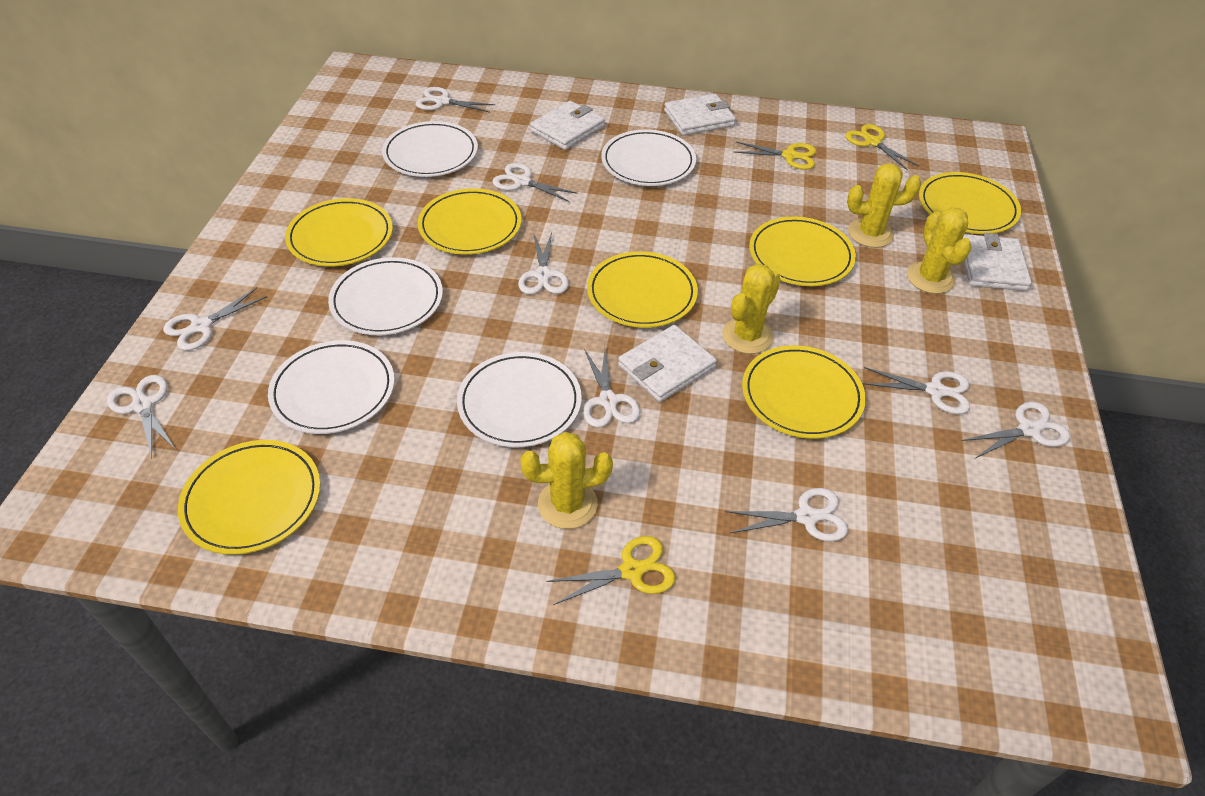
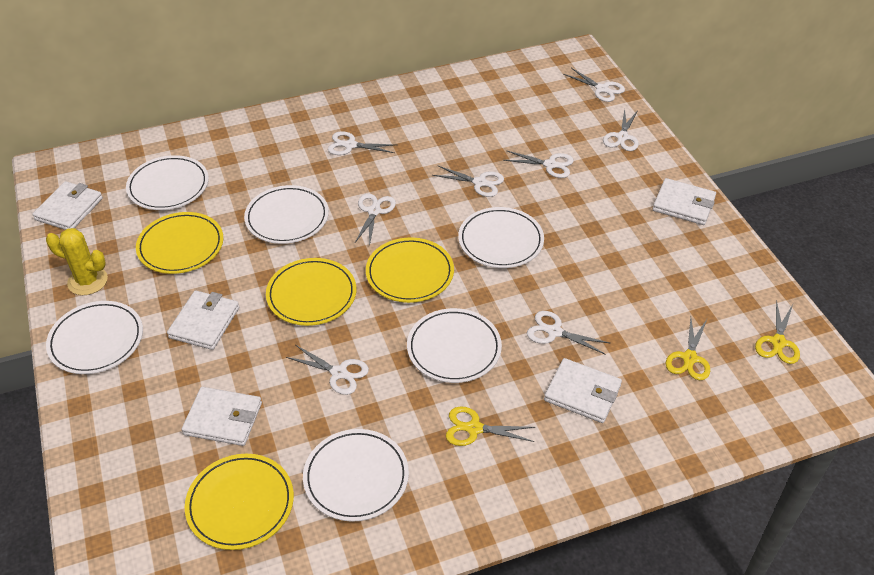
white plate: [268,340,395,434] [328,257,443,335] [382,121,478,177] [457,352,582,447] [601,130,696,186] = 5 -> [46,301,143,374] [126,155,209,210] [244,185,329,244] [303,429,409,522] [407,308,502,383] [458,207,544,268] = 6
white scissors: [107,375,176,459] [163,288,267,351] [416,87,495,113] [492,163,578,202] [518,233,569,294] [583,349,640,428] [725,488,848,542] [863,367,970,414] [961,402,1070,458] = 9 -> [286,345,369,395] [328,131,396,155] [354,193,396,246] [432,165,504,197] [503,150,574,178] [527,311,610,355] [563,68,625,102] [603,109,639,151] = 8
white wallet: [530,101,605,150] [618,325,717,402] [664,94,736,136] [963,233,1032,291] = 4 -> [32,181,103,230] [167,290,239,350] [182,387,262,446] [544,358,622,423] [653,178,716,225] = 5
yellow cactus: [520,432,613,529] [722,264,781,354] [847,163,921,248] [907,207,972,294] = 4 -> [46,228,108,295] = 1
yellow plate: [178,440,320,555] [285,198,393,266] [418,188,522,255] [587,251,698,328] [742,345,866,439] [749,216,856,286] [919,172,1021,234] = 7 -> [136,212,223,274] [185,454,294,550] [266,258,356,326] [366,237,454,303] = 4

